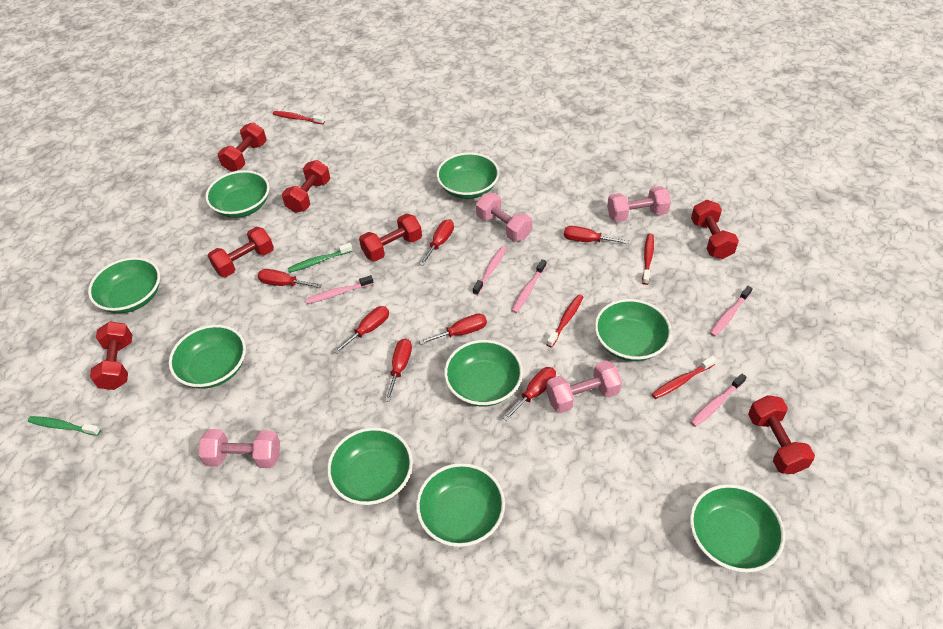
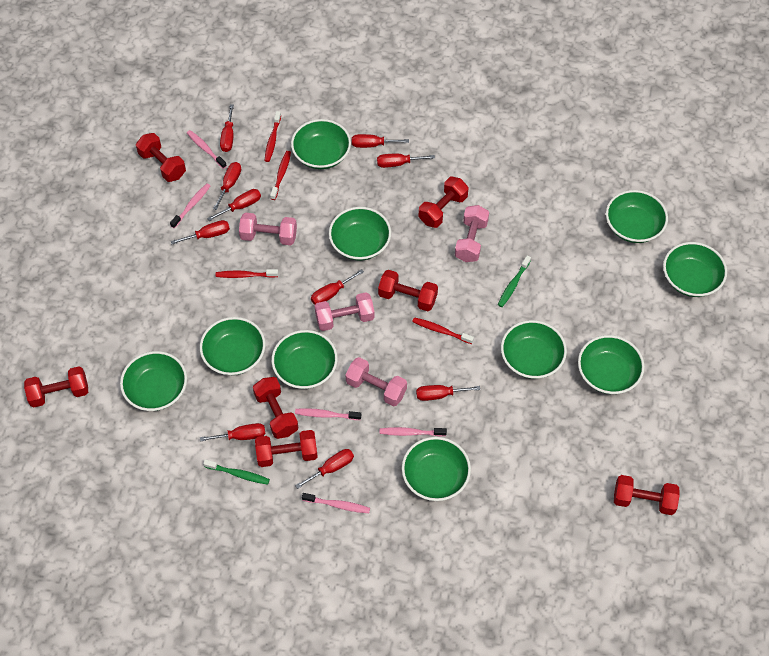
green bowl: [88,257,160,313] [169,325,246,389] [205,170,270,218] [327,427,413,505] [416,463,505,547] [436,152,499,199] [444,340,523,406] [595,299,672,361] [690,484,785,573] = 9 -> [120,351,187,411] [200,317,266,375] [271,330,338,389] [291,119,351,169] [329,207,391,261] [402,437,471,501] [501,320,567,379] [578,335,645,394] [606,190,668,243] [663,242,727,297] = 10
red screwdriver: [258,269,322,288] [333,306,389,354] [385,338,412,402] [419,219,454,266] [419,314,487,345] [503,367,556,421] [564,226,629,244] = 7 -> [171,220,230,244] [200,423,265,441] [207,189,261,221] [213,162,241,210] [220,104,234,152] [295,449,354,489] [311,269,364,305] [352,134,409,148] [377,154,435,168] [416,385,480,401] = 10

